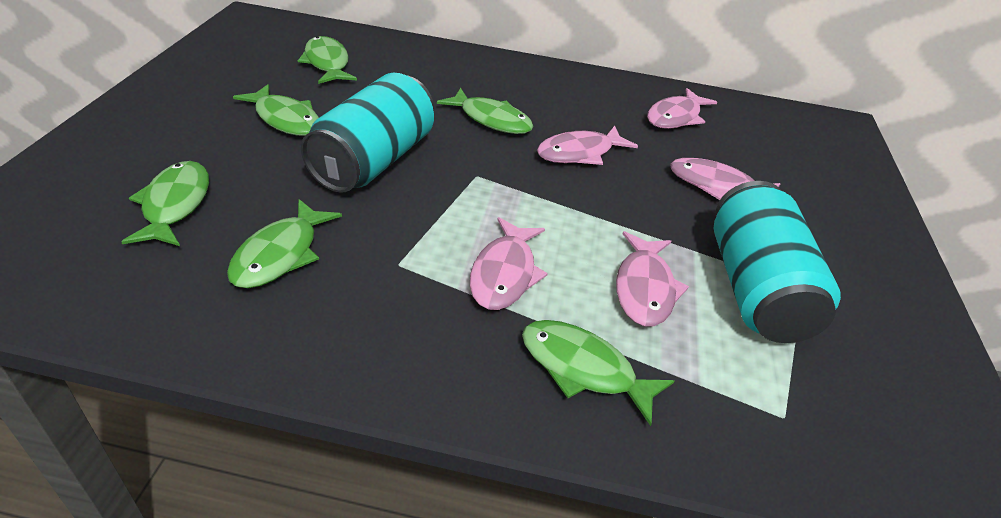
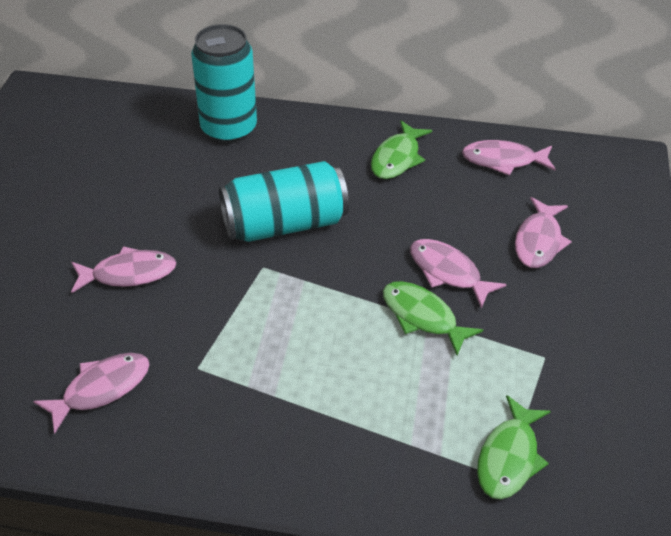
green fish: [121,161,209,246] [227,199,342,288] [233,84,319,136] [298,36,357,84] [437,88,534,134] [522,320,674,426] = 6 -> [371,120,432,179] [383,281,483,356] [477,395,551,499] = 3

